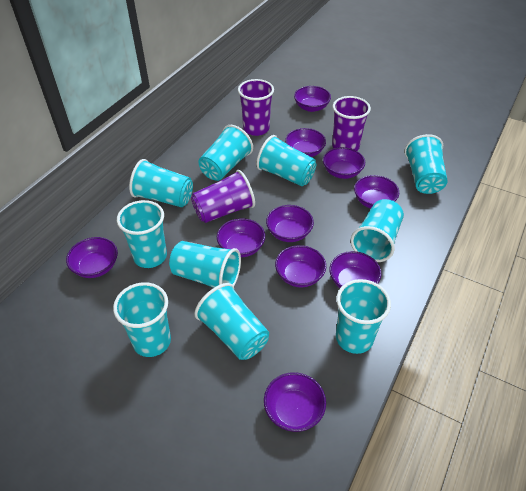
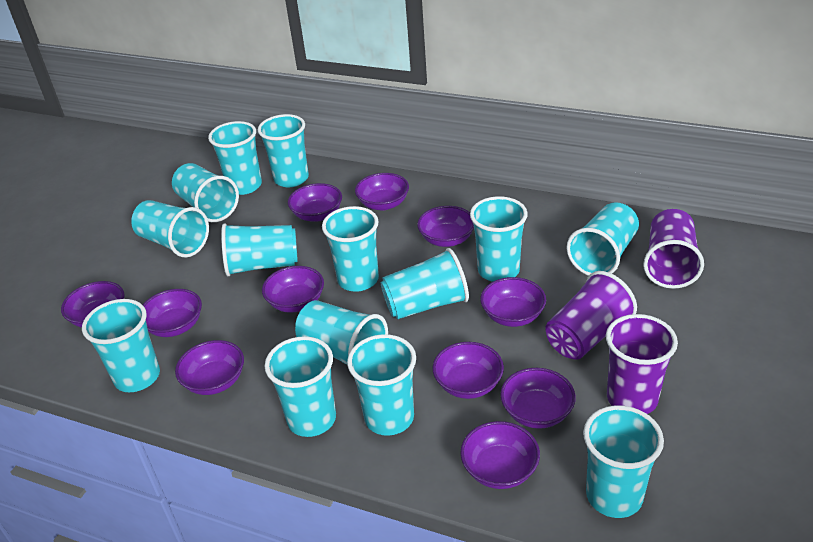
purple bowl: [66,237,118,278] [217,218,265,257] [264,372,326,432] [266,205,314,242] [275,245,326,287] [285,128,326,157] [294,86,331,112] [323,147,365,179] [329,251,381,288] [354,175,399,209] = 10 -> [61,281,125,328] [143,289,202,337] [175,340,244,395] [262,266,324,313] [288,183,342,222] [355,173,409,210] [417,206,474,247] [432,342,504,399] [460,421,540,489] [480,277,546,327] [500,368,576,429] = 11
turquoise cup: [113,282,171,357] [117,200,167,268] [129,159,193,207] [169,241,241,288] [194,283,269,360] [198,125,253,181] [256,135,316,186] [336,279,391,354] [351,199,404,262] [405,134,448,194] = 10 -> [82,299,160,392] [131,200,209,257] [172,163,239,222] [208,121,262,195] [221,223,298,276] [258,114,309,187] [265,336,336,437] [295,300,388,365] [322,206,379,292] [347,334,416,436] [381,248,469,319] [470,196,528,282] [567,202,639,276] [583,406,664,518] = 14

